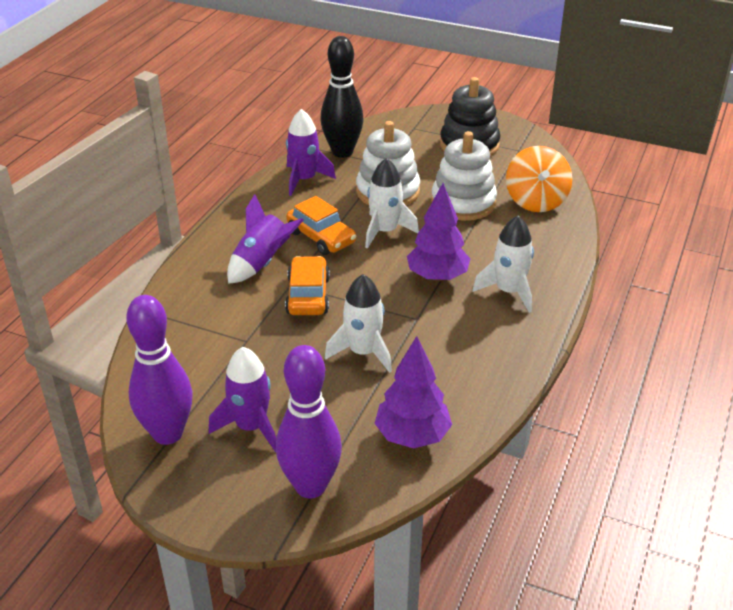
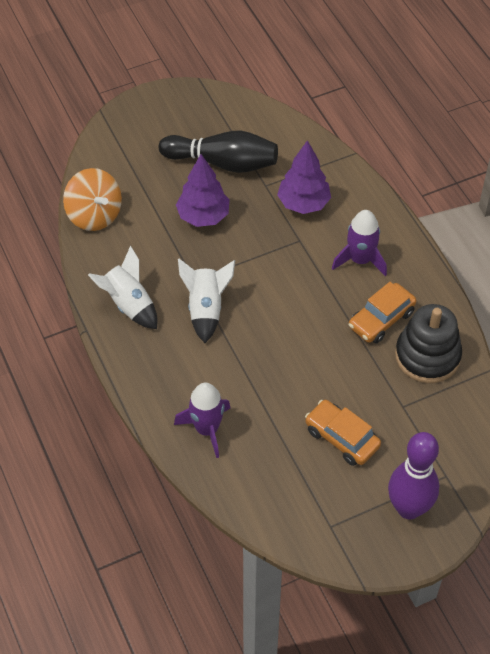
purple bowling pin: [126,295,192,445] [276,345,342,498] = 2 -> [388,432,439,520] = 1
purple rocket: [209,347,276,452] [227,194,304,284] [286,109,336,196] = 3 -> [174,383,230,458] [332,210,387,276] = 2
white rocket: [325,274,392,373] [365,158,419,249] [472,216,534,313] = 3 -> [88,246,158,329] [178,259,235,343] = 2
white stacking toy: [356,121,420,206] [431,131,497,221] = 2 -> none = 0

